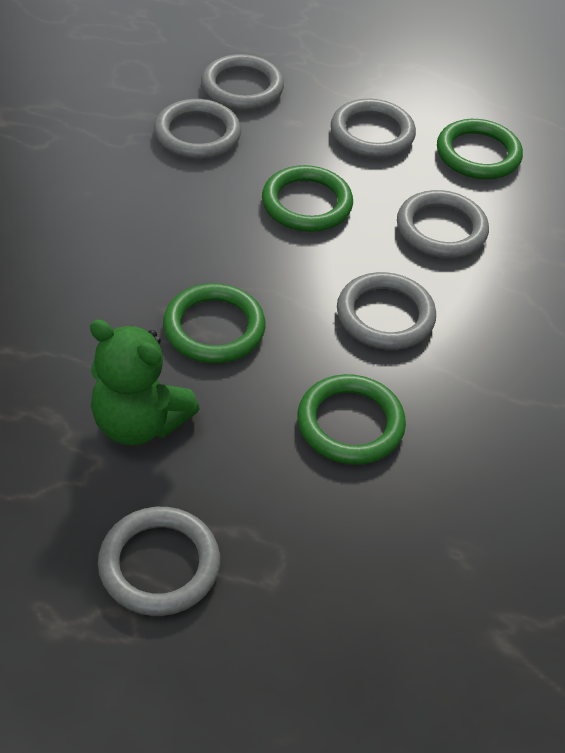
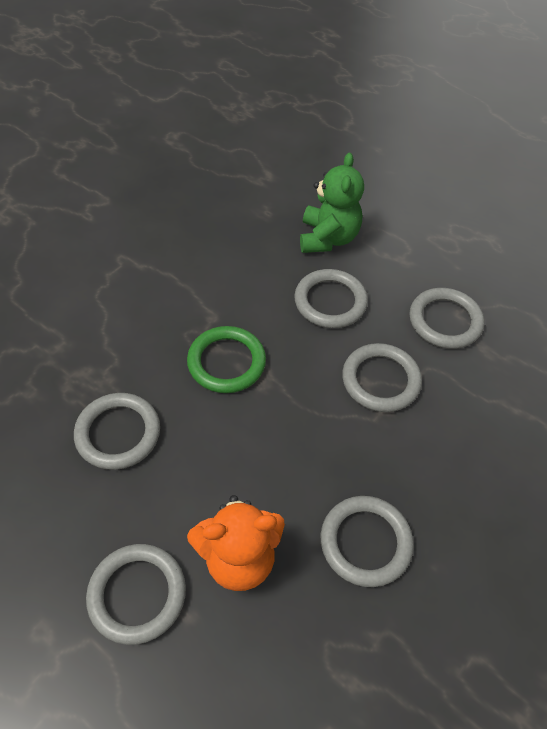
green ring: [163,283,266,363] [262,165,353,232] [297,374,406,465] [437,119,523,179] = 4 -> [187,326,266,393] = 1
orange teddy bear: none = 0 -> [187,495,285,591] = 1

